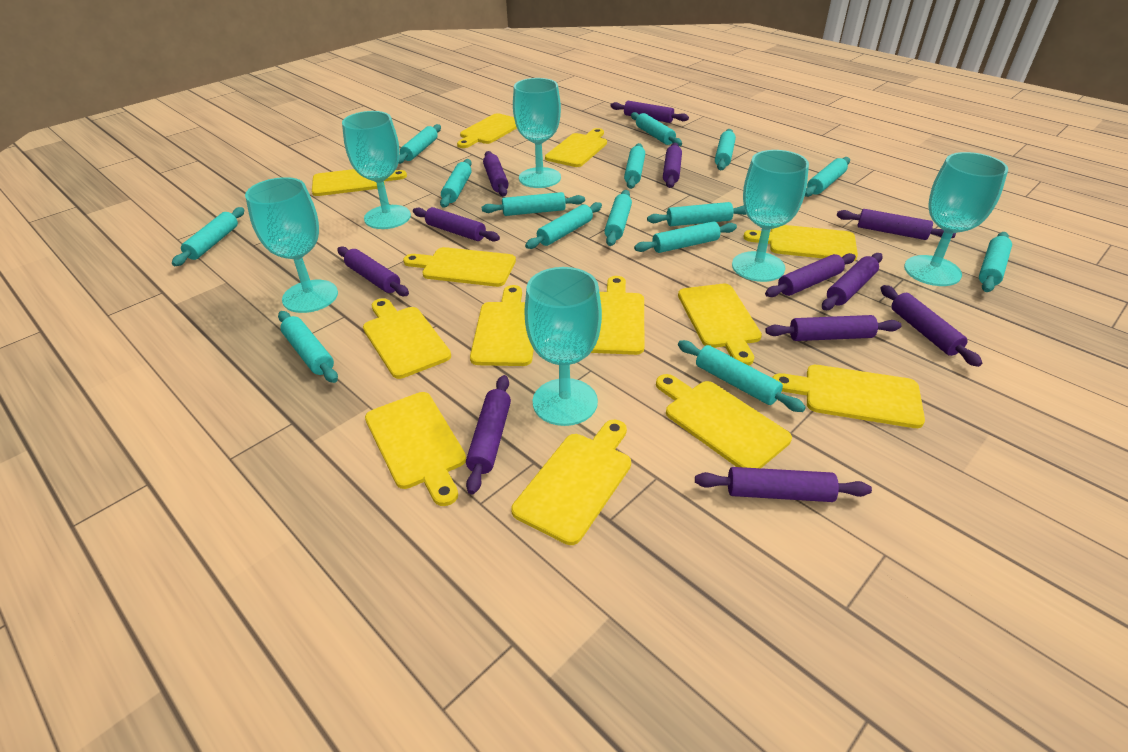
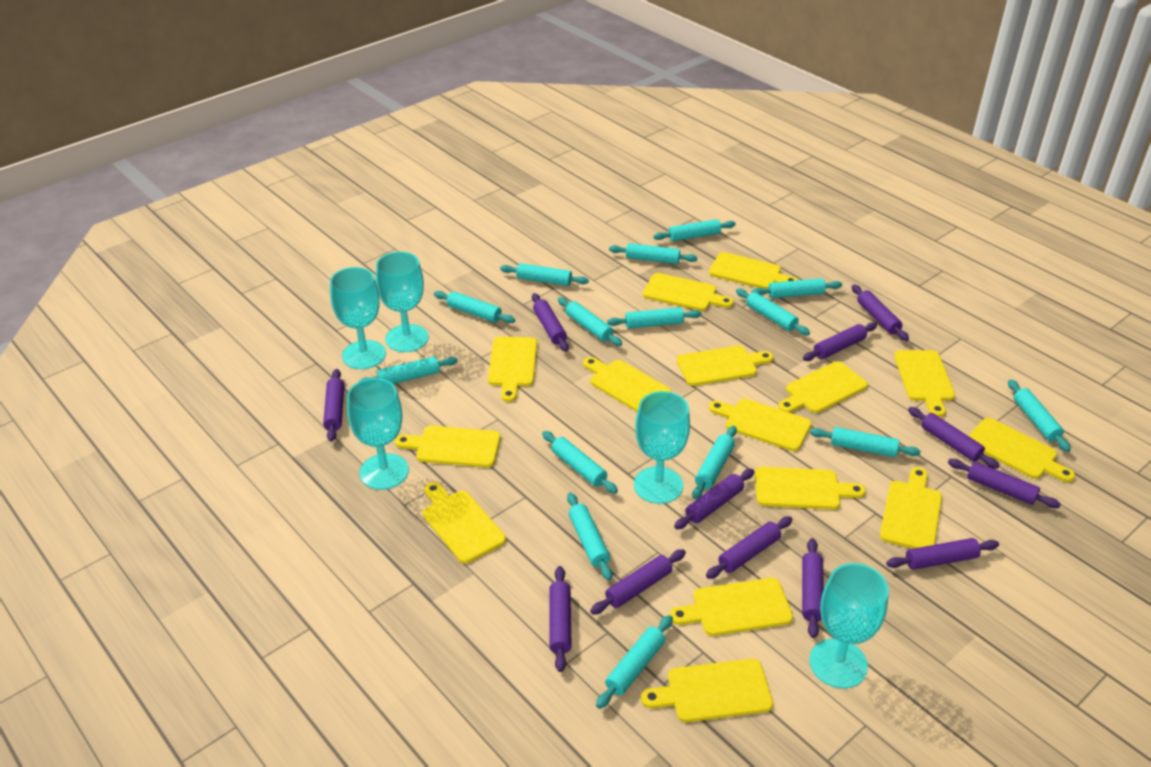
turquoise goblet: [245,177,338,313] [342,111,411,229] [513,78,561,188] [524,267,602,426] [732,150,809,282] [904,152,1008,286] = 6 -> [330,267,386,369] [347,378,409,490] [376,251,428,352] [634,391,690,504] [809,563,889,689] = 5
yellow cutting board: [312,169,407,196] [363,298,451,379] [365,392,466,506] [403,247,516,287] [457,113,517,148] [470,285,534,366] [511,420,631,545] [545,128,607,167] [591,276,644,355] [656,374,792,468] [678,284,762,366] [743,225,858,261] [772,365,925,428] = 13 -> [395,426,501,467] [423,482,506,564] [488,336,537,402] [583,357,671,412] [641,659,773,722] [643,273,734,311] [670,578,793,636] [676,345,773,386] [709,252,798,289] [709,399,812,451] [755,467,866,510] [778,361,868,413] [880,467,942,549] [894,350,955,417] [968,418,1075,482] = 15

